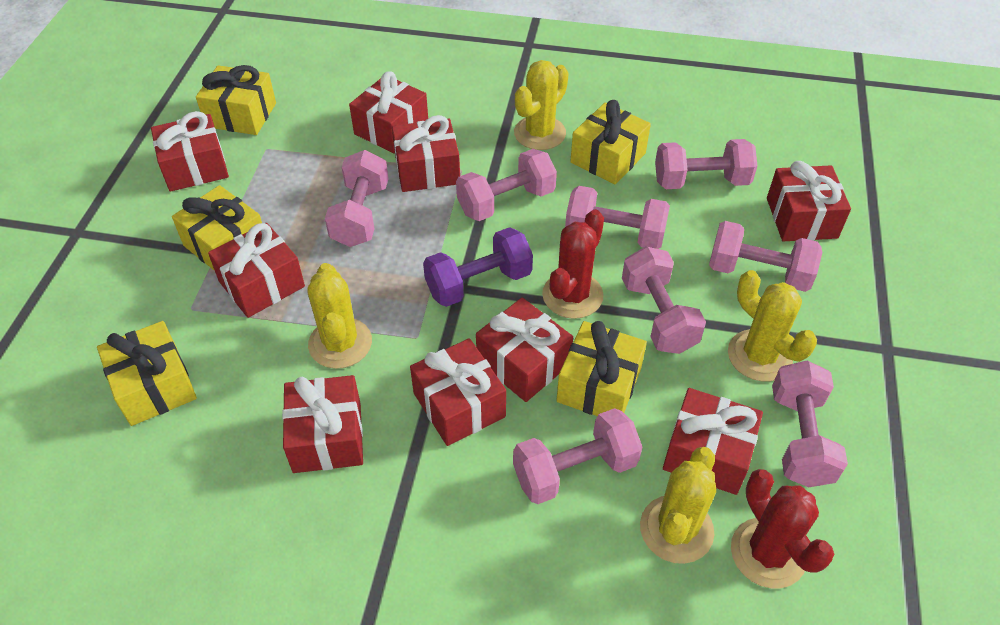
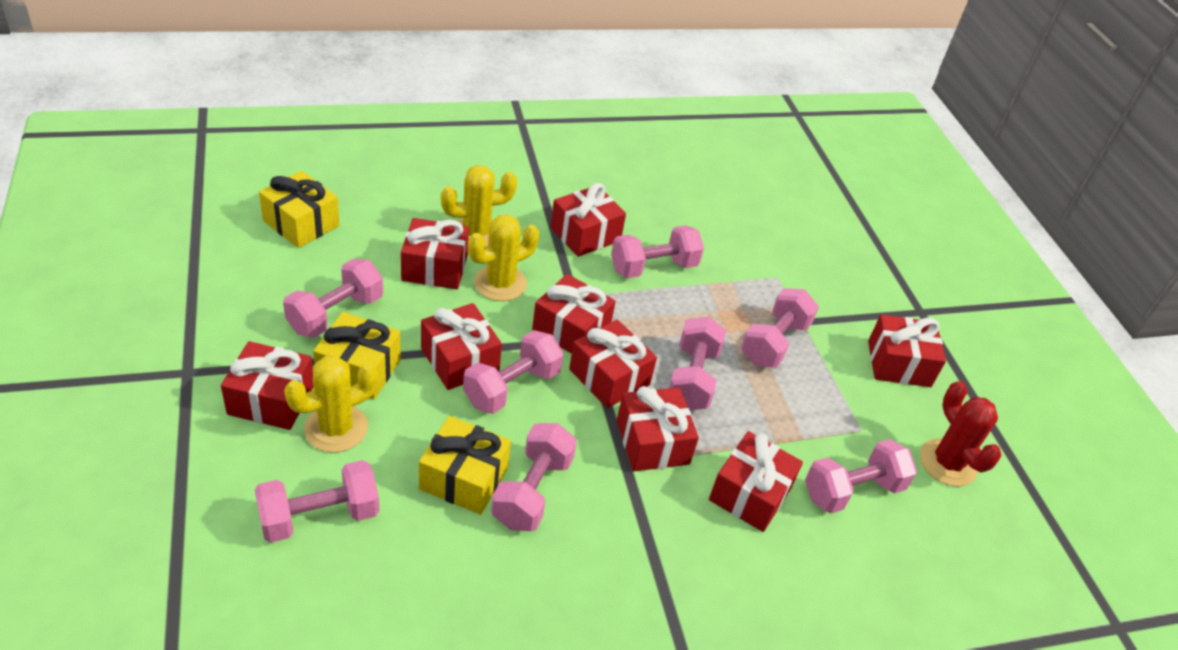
purple dumbbell: [423,227,533,307] = 1 -> none = 0
red cactus: [542,209,604,319] [731,469,834,588] = 2 -> [920,381,1002,487] = 1
yellow cactus: [307,263,372,369] [514,60,569,150] [640,447,716,564] [728,270,817,382] = 4 -> [284,355,378,453] [441,165,517,246] [468,214,539,301] = 3
yellow gift: [97,321,197,426] [172,185,262,271] [196,65,276,135] [556,321,647,416] [570,100,651,184] = 5 -> [259,171,340,248] [313,312,401,400] [419,416,511,515] = 3

